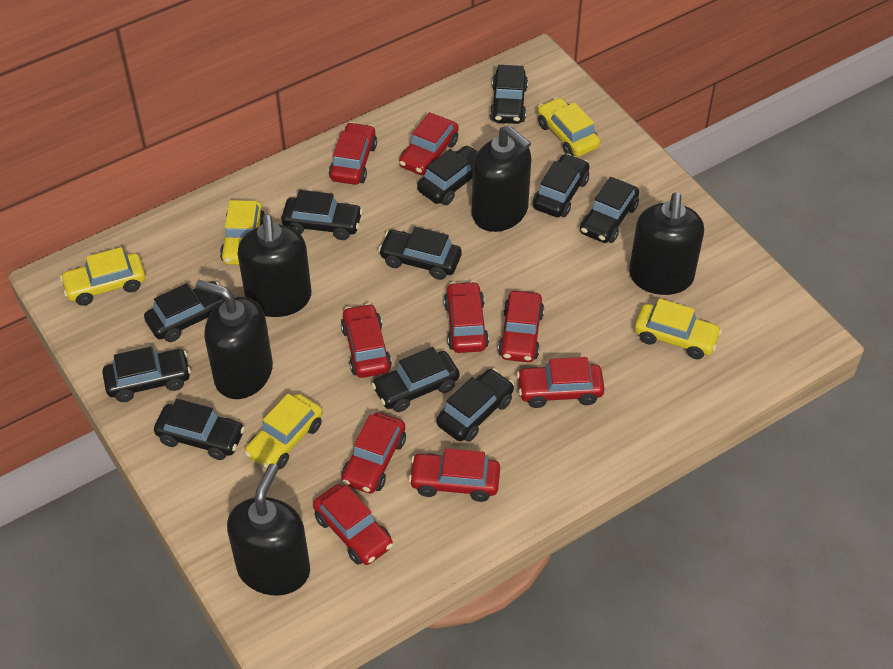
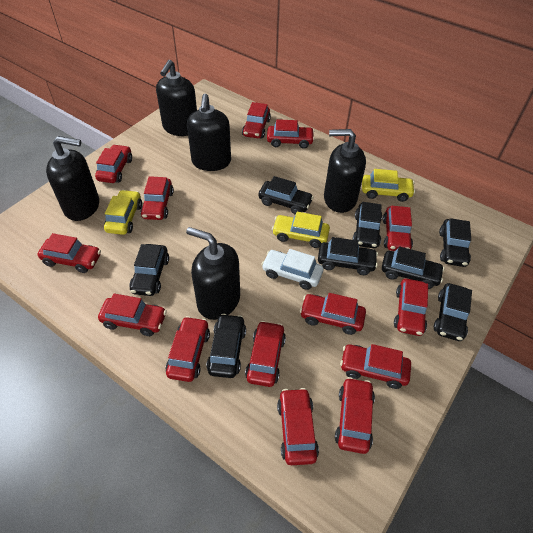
black car: [102,347,191,402] [144,281,225,342] [154,399,245,460] [281,190,363,240] [371,347,460,412] [378,227,462,280] [417,145,478,205] [436,368,514,442] [490,65,528,124] [533,153,589,217] [580,177,639,243] = 11 -> [129,244,169,296] [206,314,246,378] [258,176,314,215] [318,237,378,275] [353,202,382,248] [382,246,444,289] [434,283,472,341] [439,218,471,267] = 8
red car: [313,484,393,565] [329,122,377,185] [341,303,392,378] [342,413,406,493] [399,112,459,175] [408,448,500,502] [444,281,489,353] [498,291,544,362] [517,357,605,408] = 9 -> [38,233,101,273] [95,144,132,183] [98,294,167,336] [140,176,174,220] [166,316,210,382] [242,102,271,138] [245,321,286,387] [267,119,315,149] [277,388,319,465] [300,293,366,335] [335,377,375,454] [340,344,411,389] [383,206,413,251] [394,279,428,336] = 14
white car: none = 0 -> [261,249,323,290] = 1
yellow car: [60,247,146,306] [220,200,265,265] [244,394,323,470] [538,97,600,157] [634,298,722,359] = 5 -> [104,190,142,235] [272,212,330,248] [362,169,415,202] = 3

